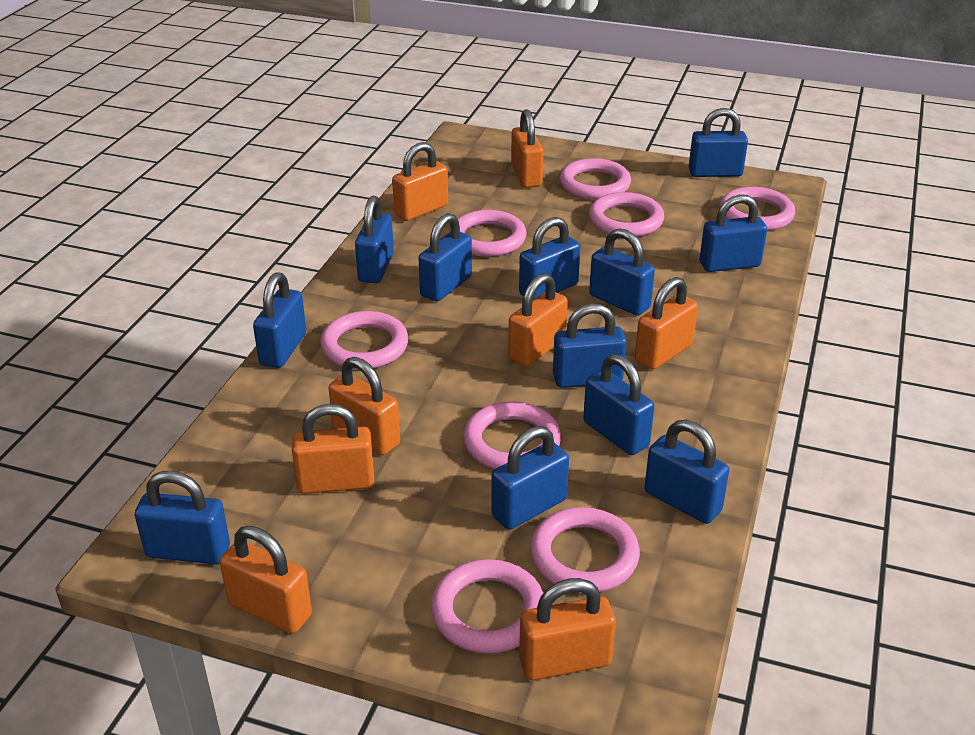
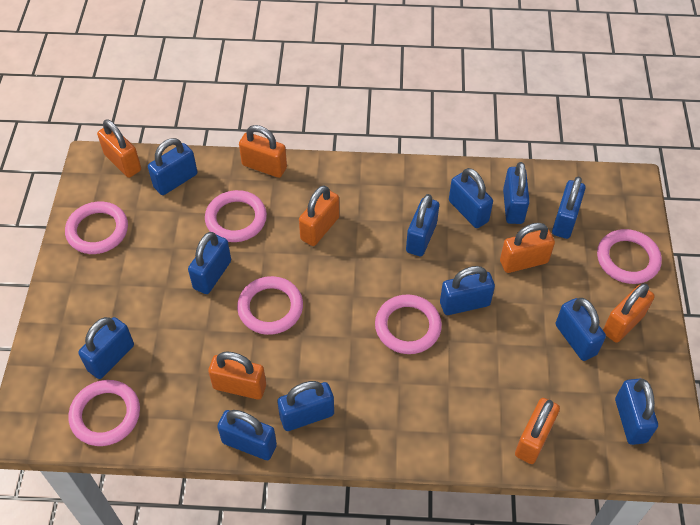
orange padlock: [220,526,312,634] [292,404,374,494] [329,357,400,455] [392,142,448,221] [508,273,568,367] [511,109,543,188] [519,578,616,680] [635,277,698,370] = 8 -> [97,119,141,178] [208,351,266,400] [239,125,287,178] [299,185,339,246] [500,223,555,273] [515,398,560,464] [603,283,655,343] = 7
pink ring: [320,311,408,369] [431,559,543,653] [450,210,527,257] [463,401,561,469] [530,507,640,592] [560,158,631,200] [589,192,664,237] [720,187,795,231] = 8 -> [65,201,128,254] [69,380,140,446] [205,190,267,242] [237,276,303,335] [375,294,442,354] [597,229,662,284] = 6

